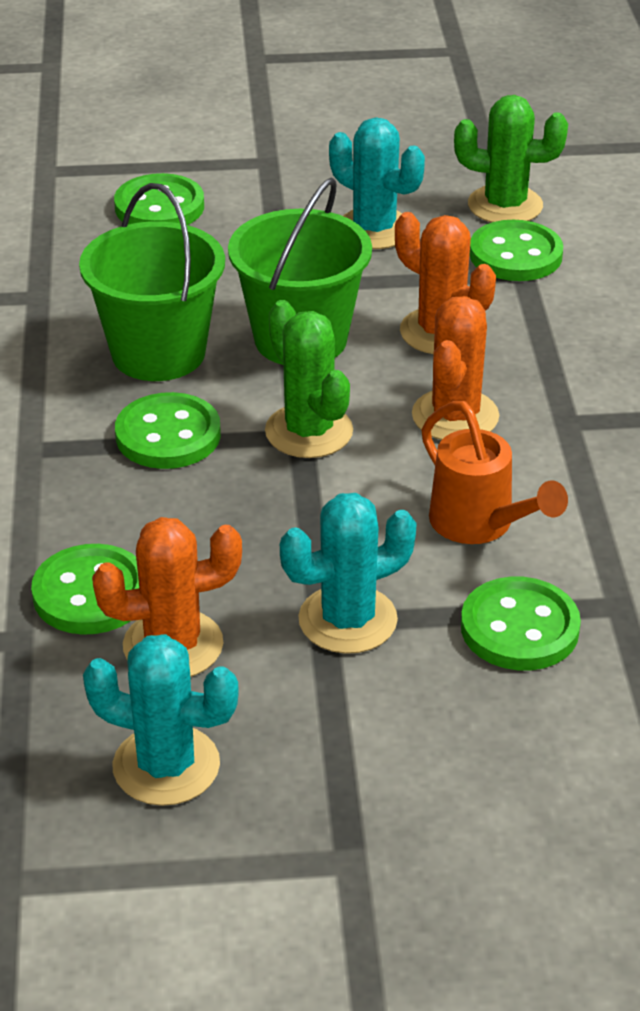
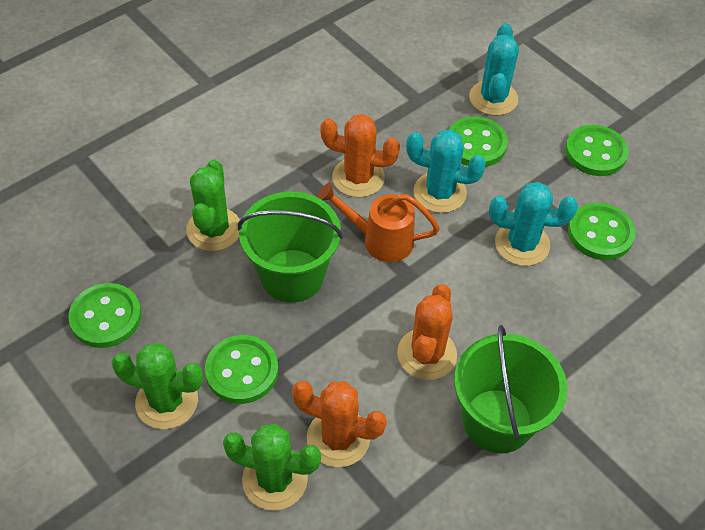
green cactus: [265,300,353,458] [454,95,568,223] = 2 -> [111,343,203,429] [186,160,240,251] [223,424,321,510] = 3

